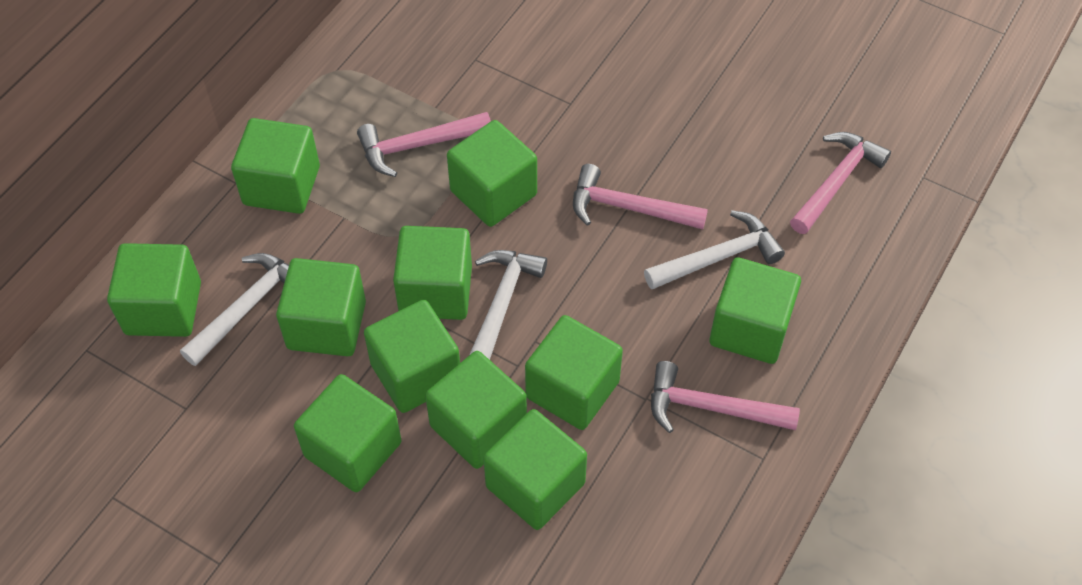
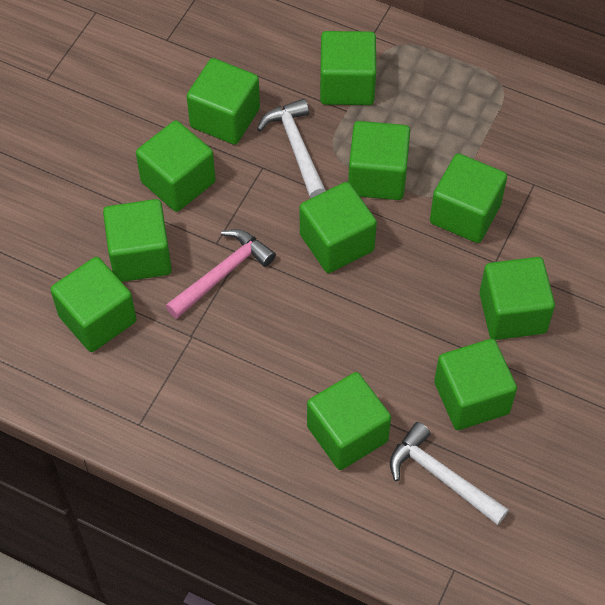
pink hammer: [357,112,491,177] [573,164,708,230] [651,361,800,433] [790,132,891,234] = 4 -> [166,229,276,319] = 1
white hammer: [180,253,289,366] [469,250,547,360] [644,210,785,289] = 3 -> [257,99,326,198] [390,422,509,525] = 2

